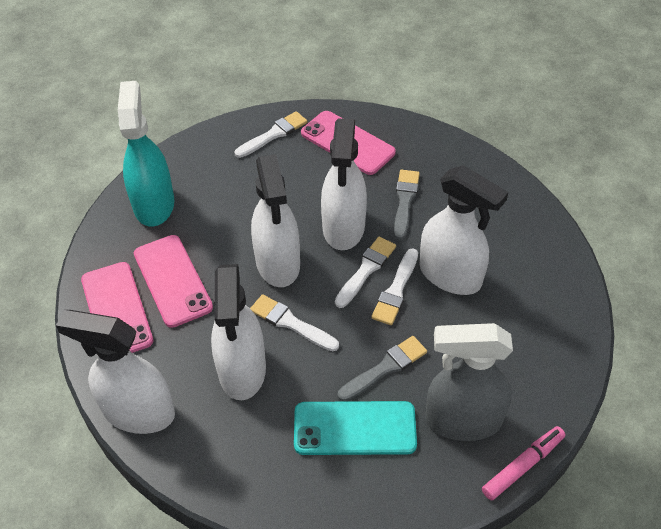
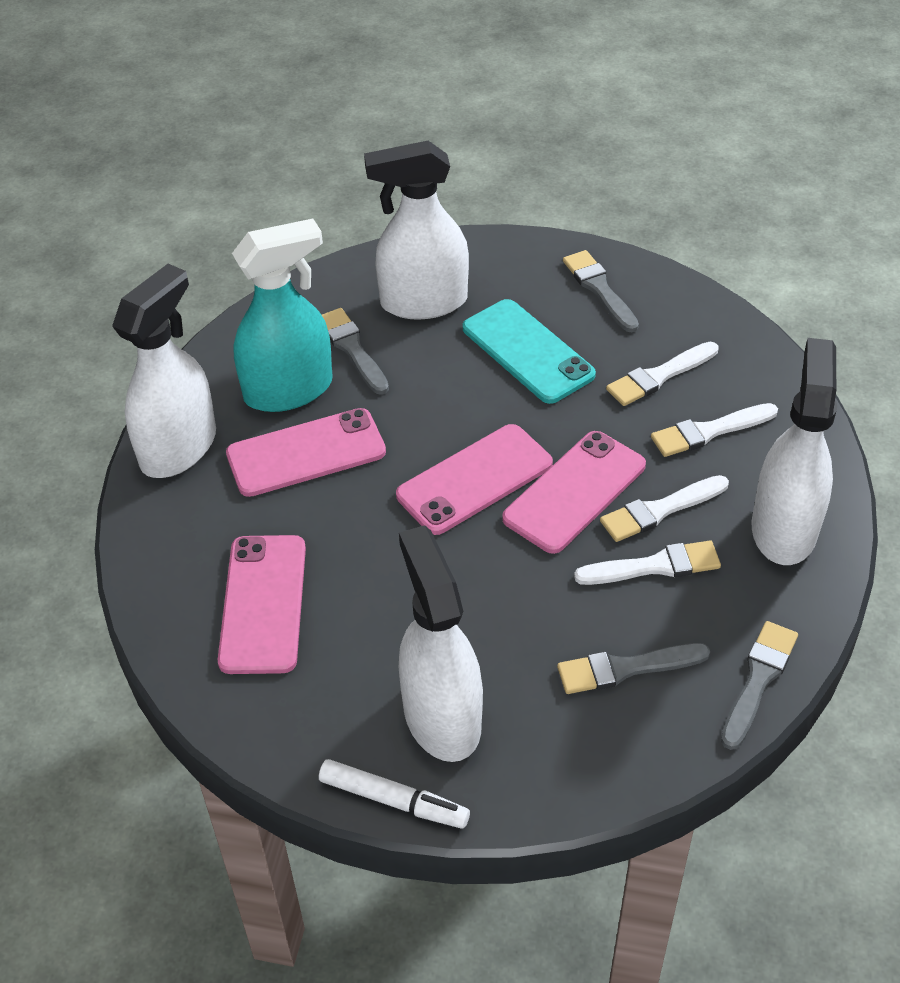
grey brush: [338,336,427,402] [394,170,420,240] = 2 -> [322,308,389,395] [557,643,710,694] [563,250,639,332] [721,621,798,750] = 4
grey spray bottle: [425,323,513,441] = 1 -> none = 0
pink marker: [482,426,566,500] = 1 -> none = 0
pink phone: [81,262,153,353] [134,235,213,328] [301,111,396,175] = 3 -> [218,535,306,674] [226,408,386,497] [396,424,553,535] [502,431,646,554] = 4
white marker: none = 0 -> [319,759,470,829] = 1
white spray bottle: [56,310,175,434] [211,264,266,400] [251,154,300,287] [321,119,367,250] [419,165,508,295] = 5 -> [112,264,216,478] [364,141,469,320] [399,525,483,762] [752,338,837,565] = 4

